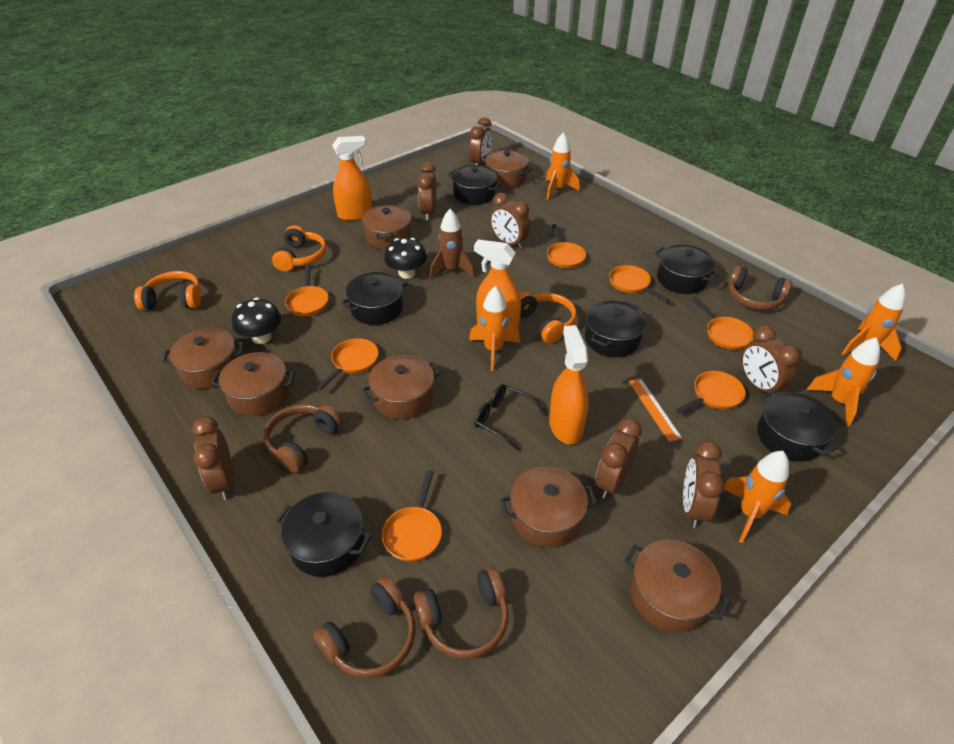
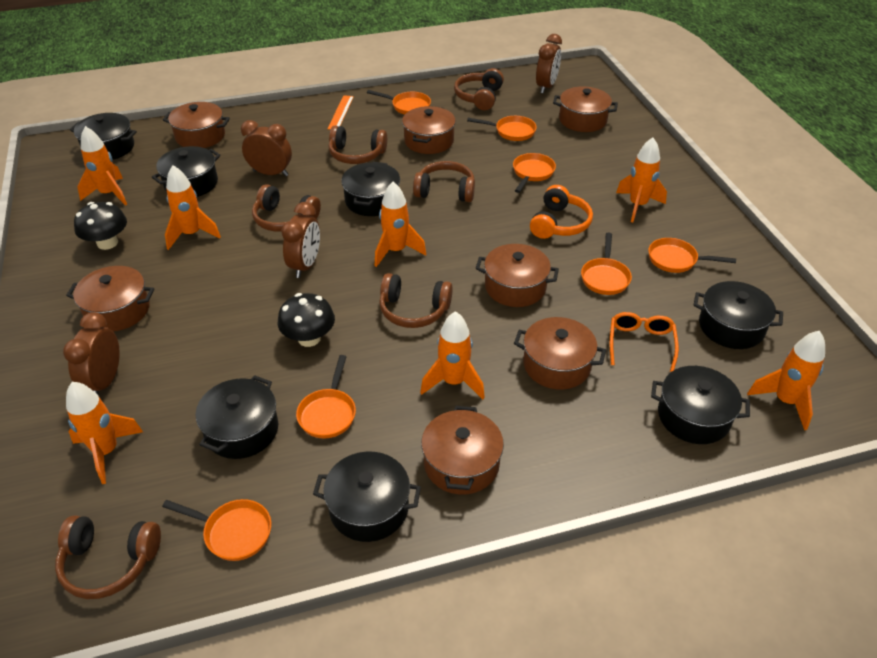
black glasses: [474,384,546,451] = 1 -> none = 0
black pot: [275,492,372,577] [341,272,408,325] [448,165,501,205] [585,301,646,357] [655,245,719,294] [757,390,838,462] = 6 -> [70,113,137,160] [152,146,221,197] [196,375,278,459] [313,452,421,542] [341,162,400,216] [651,366,750,444] [693,281,783,349] = 7
brown clock: [192,416,234,500] [418,162,437,221] [469,117,492,165] [490,193,530,249] [595,418,642,499] [683,441,725,528] [741,325,800,396] = 7 -> [63,312,120,395] [241,120,292,176] [281,202,320,278] [536,34,562,94] = 4
brown headphones: [263,404,343,472] [313,576,416,678] [414,567,509,659] [728,265,792,310] = 4 -> [55,515,161,599] [252,184,321,232] [329,125,387,164] [379,273,453,328] [413,161,475,202] [454,68,504,110] = 6
brown rocket: [430,209,475,279] = 1 -> none = 0
orange glasses: none = 0 -> [610,312,679,372] = 1
orange headphones: [134,271,201,310] [272,225,327,272] [519,292,576,343] = 3 -> [530,185,593,239] = 1
orange rocket: [469,286,520,371] [546,132,580,200] [724,451,791,543] [806,337,880,426] [842,283,906,361] = 5 -> [66,382,143,484] [77,126,127,206] [165,165,221,250] [375,182,426,267] [420,311,485,400] [616,137,667,222] [747,331,825,430] = 7
orange spray bottle: [332,136,372,221] [474,240,521,330] [549,325,589,444] = 3 -> none = 0

